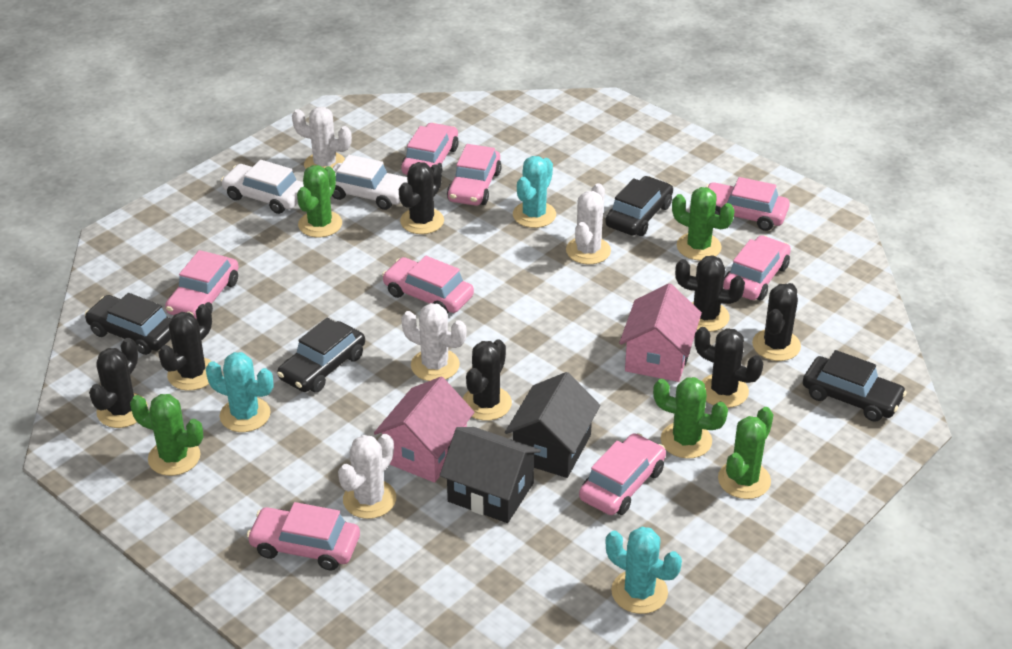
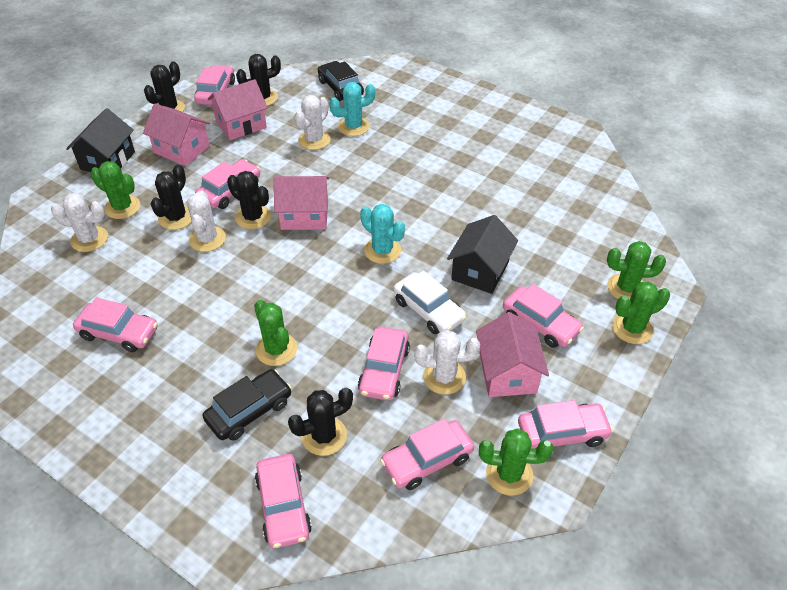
black cactus: [89,338,148,428] [158,304,212,391] [399,162,444,234] [463,339,512,421] [675,255,745,332] [694,327,763,408] [752,283,801,361] = 7 -> [144,61,185,112] [151,164,191,230] [227,171,271,229] [236,54,281,106] [288,388,353,456] = 5
black car: [85,293,172,355] [277,318,365,393] [605,176,673,236] [803,350,907,422] = 4 -> [203,369,291,441] [318,61,364,101] = 2
pink house: [374,377,475,483] [619,283,702,382] = 2 -> [143,104,210,166] [208,79,268,140] [274,176,329,230] [476,312,549,397] = 4
turquoise cactus: [206,352,273,432] [513,156,556,228] [605,527,682,614] = 3 -> [329,82,375,136] [360,204,405,264] = 2
white car: [221,160,304,214] [332,155,408,210] = 2 -> [393,271,466,334] = 1

